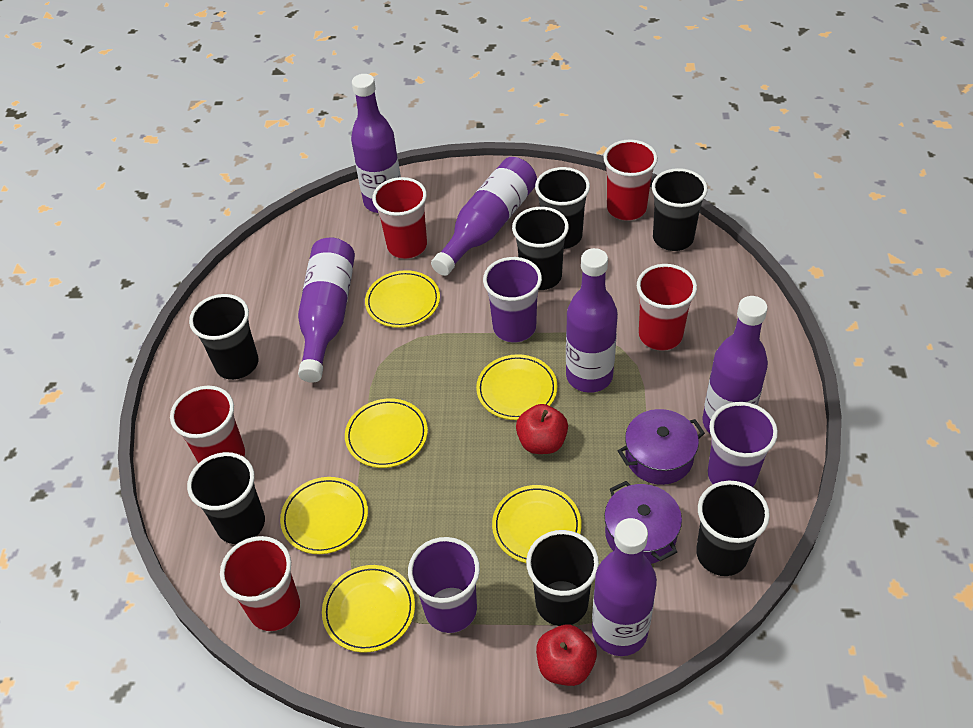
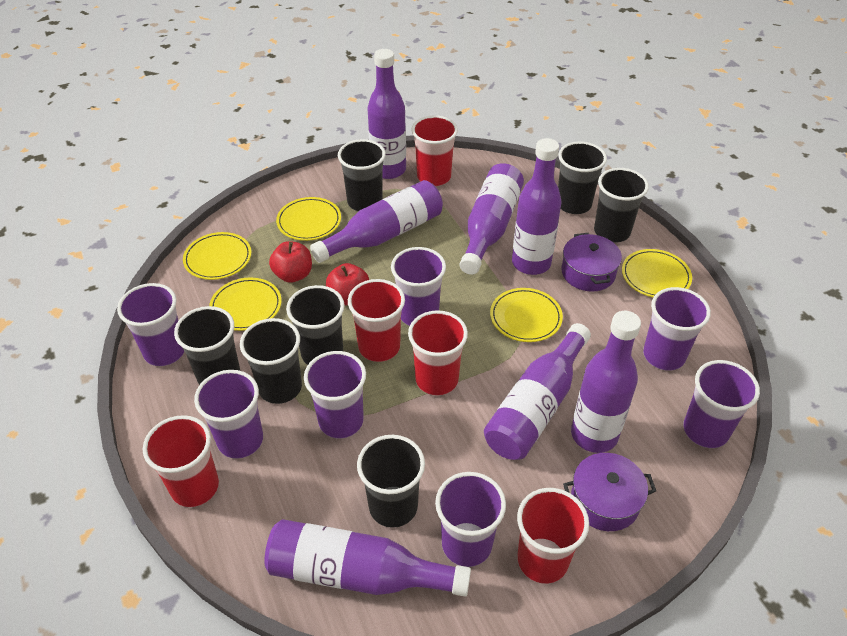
purple bottle: [298,238,355,383] [351,74,401,213] [431,157,537,276] [566,248,618,393] [592,518,657,656] [702,296,768,433] = 6 -> [264,519,471,597] [310,180,443,263] [368,49,406,179] [459,163,524,275] [484,323,591,460] [512,138,562,275] [571,311,641,453] = 7
purple cup: [408,537,480,633] [483,257,542,343] [708,402,778,487] = 3 -> [117,283,185,366] [194,370,263,459] [304,351,366,438] [391,247,446,326] [435,472,506,567] [643,287,711,371] [683,360,760,448] = 7
yellow plate: [280,477,368,554] [322,565,415,653] [345,398,428,468] [365,270,440,328] [476,354,558,420] [492,485,582,563] = 6 -> [183,232,251,280] [209,277,282,331] [276,197,341,241] [490,288,563,342] [622,249,692,297] = 5

